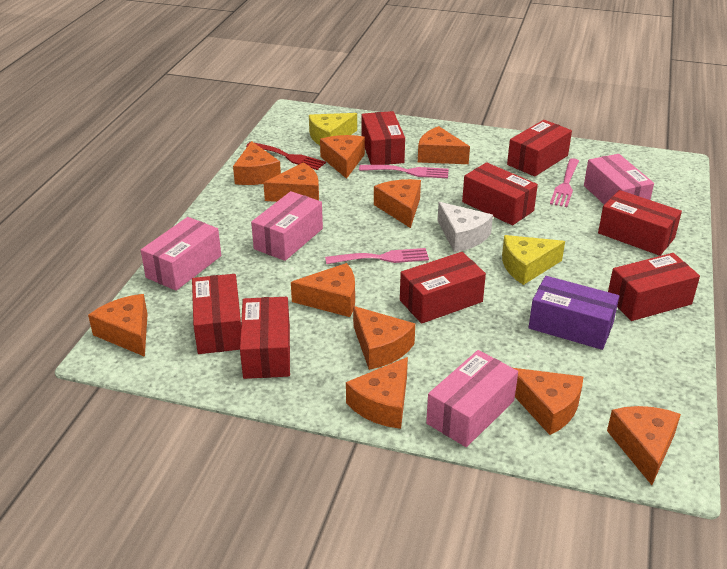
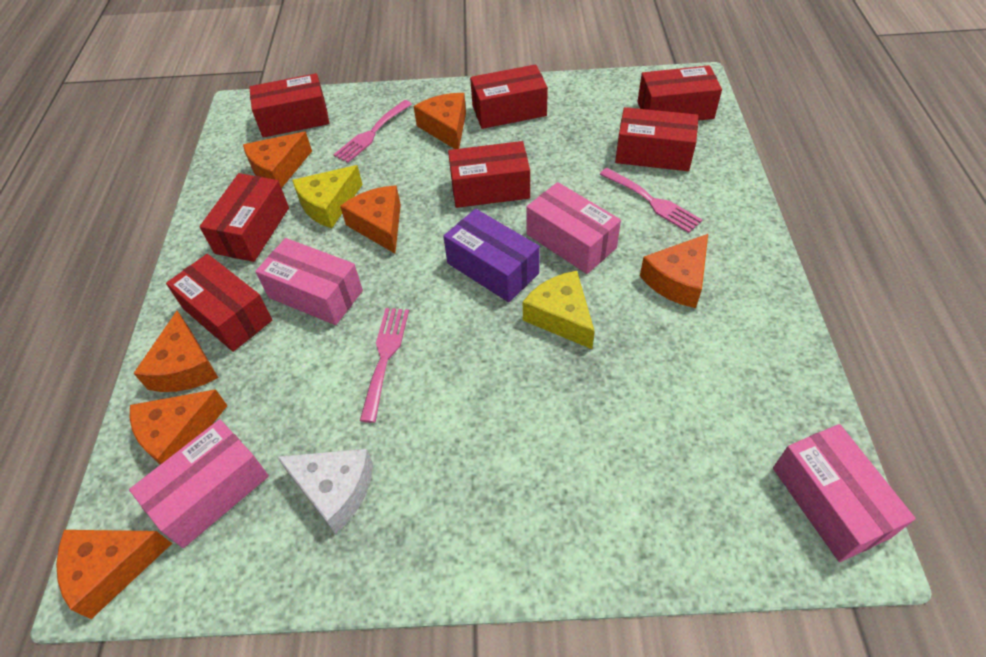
orange cheese: [88,294,148,357] [233,141,281,185] [263,162,319,202] [291,263,355,317] [320,135,365,179] [346,357,408,429] [353,306,415,370] [374,179,421,228] [418,126,470,164] [514,368,583,435] [607,406,681,485] = 11 -> [56,530,172,619] [130,389,228,465] [133,311,218,392] [243,132,312,188] [340,185,401,253] [414,93,466,149] [640,234,708,308] = 7
red box: [192,274,241,354] [240,297,290,379] [361,111,405,165] [400,252,486,324] [462,162,538,225] [507,120,572,177] [598,190,682,256] [608,253,700,321] = 8 -> [166,254,273,352] [199,173,289,262] [249,73,330,138] [448,141,530,208] [470,64,548,129] [615,107,698,171] [637,65,722,121] = 7
red fork: [246,142,326,170] = 1 -> none = 0

